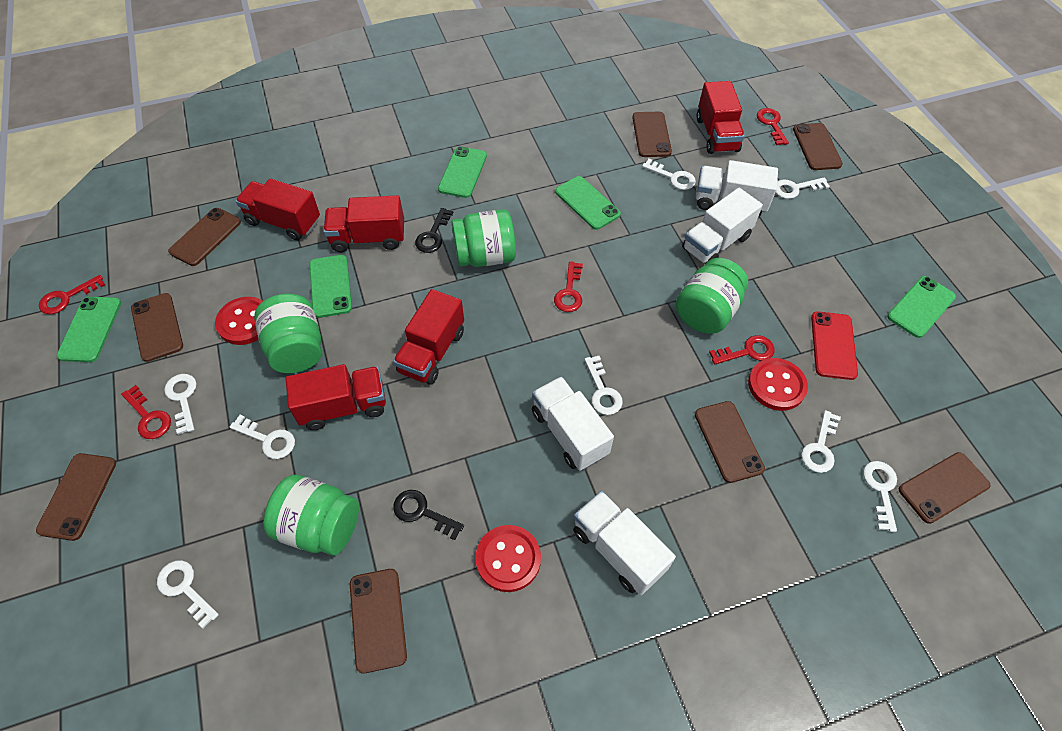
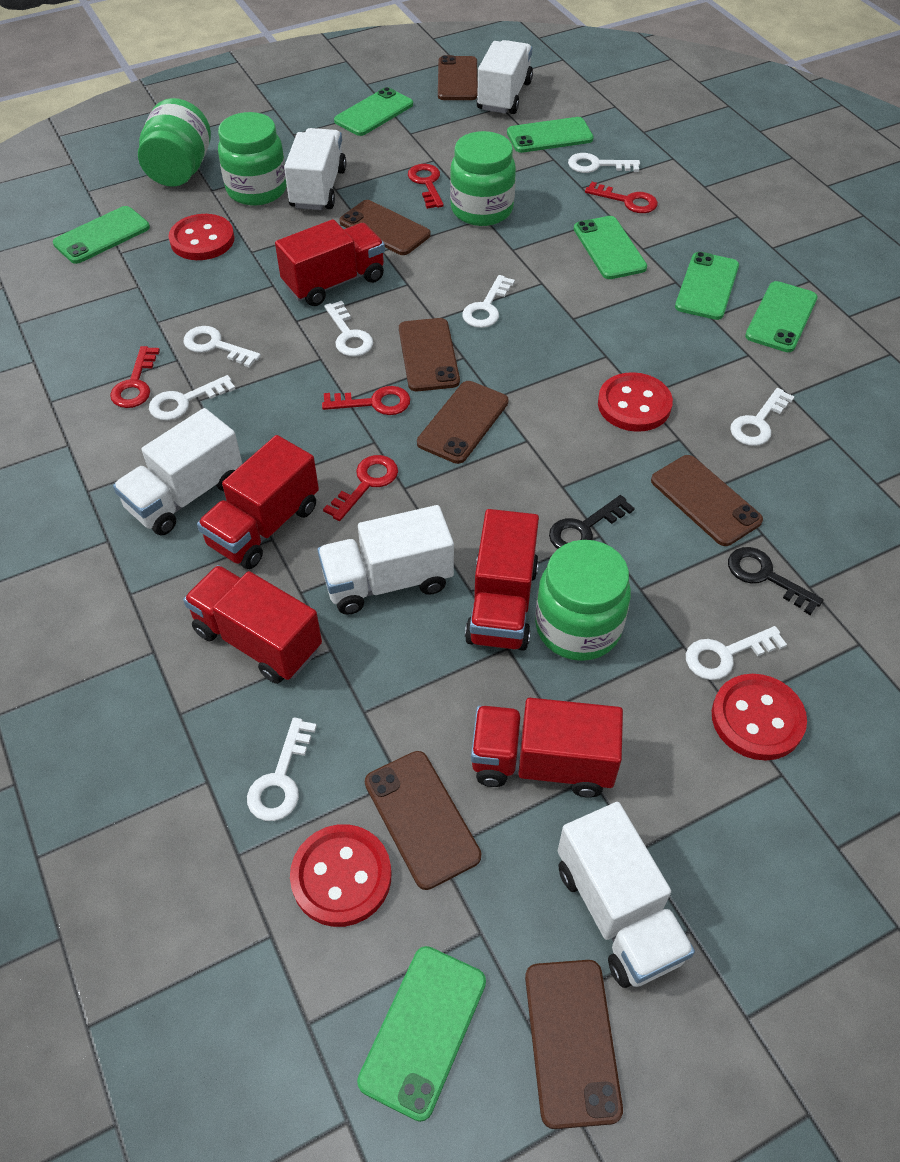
brown phone: [36,453,116,541] [131,293,183,362] [168,208,241,266] [350,569,407,674] [632,112,672,157] [695,401,765,483] [793,123,843,170] [899,452,991,524] = 8 -> [339,200,431,255] [365,751,481,890] [399,318,460,391] [417,381,509,464] [438,55,478,100] [525,960,623,1129] [651,455,763,546] = 7
green phone: [57,297,121,362] [309,255,352,318] [438,146,487,198] [555,176,621,230] [887,276,956,338] = 5 -> [53,206,150,264] [334,87,413,136] [357,946,486,1122] [507,117,594,153] [574,216,647,279] [675,252,739,320] [745,281,818,352] = 7
red button: [215,297,263,345] [475,525,541,592] [748,358,808,411] = 3 -> [169,214,234,260] [290,824,391,927] [598,372,673,432] [712,674,807,760] = 4
red phone: [811,311,858,380] = 1 -> none = 0
white truck: [532,376,614,471] [573,491,676,595] [682,188,763,264] [696,160,778,217] = 4 -> [113,408,242,535] [284,128,346,210] [317,505,454,615] [477,40,533,114] [558,802,695,988] = 5

